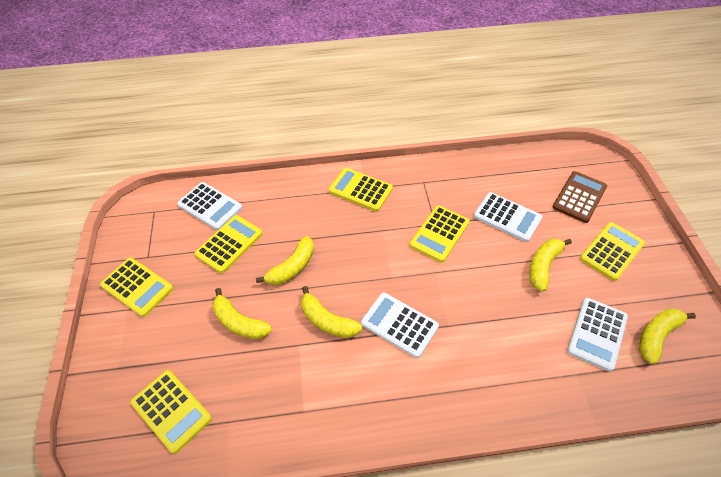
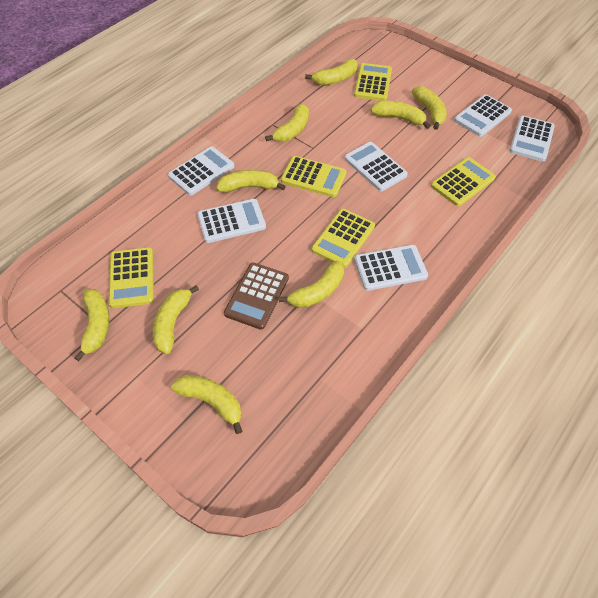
white calculator: [177,182,242,230] [361,293,439,358] [474,192,542,242] [567,298,628,372] = 4 -> [168,146,234,195] [197,199,266,243] [344,142,408,191] [354,245,428,291] [454,94,512,137] [509,116,555,162] = 6
yellow banana: [212,288,272,339] [256,236,314,285] [301,286,362,338] [530,239,572,291] [639,308,696,364] = 5 -> [74,289,110,361] [153,285,199,354] [171,375,242,434] [216,170,286,193] [265,104,309,142] [279,261,344,308] [305,59,358,85] [370,101,431,129] [412,86,447,130] = 9
yellow calculator: [100,258,173,317] [131,370,212,454] [194,215,263,273] [329,168,393,212] [410,205,470,263] [580,222,645,281] = 6 -> [109,247,154,308] [281,156,347,197] [311,209,375,268] [354,63,392,101] [431,157,496,206] = 5

